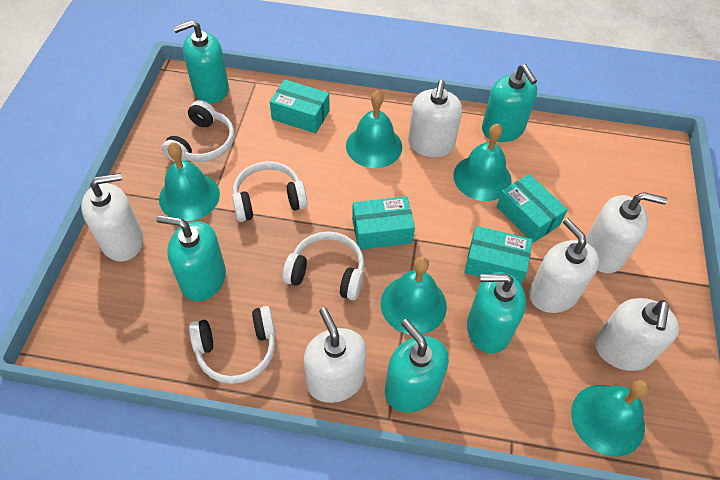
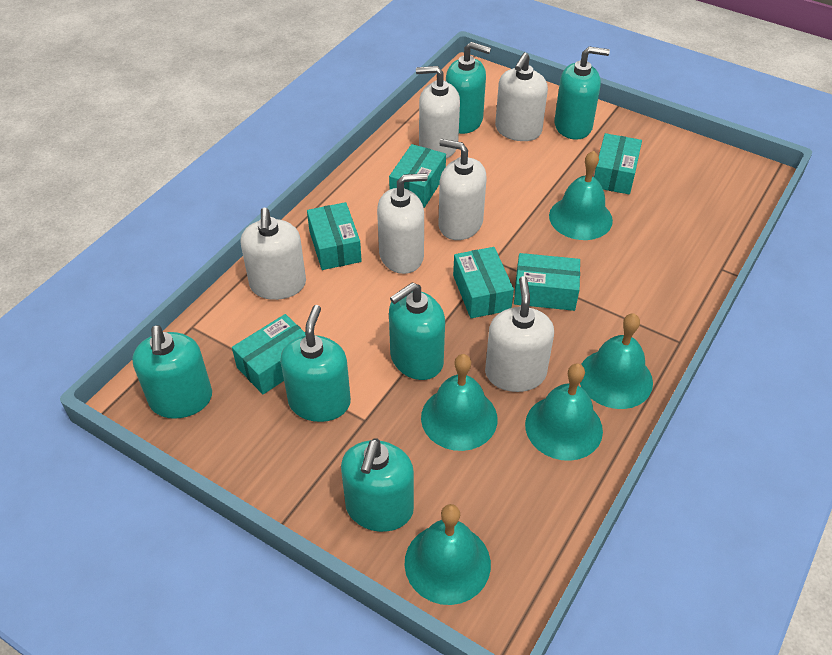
turquoise box: [270,79,330,133] [352,196,415,250] [464,226,532,285] [497,174,568,243] = 4 -> [232,314,306,394] [307,202,362,270] [389,144,446,208] [453,247,514,318] [514,253,580,311] [594,133,642,195] = 6
turquoise soap dispenser: [156,215,226,301] [173,20,229,103] [385,319,449,413] [467,272,526,354] [482,64,537,142] = 5 -> [132,325,212,419] [280,305,351,422] [341,438,414,532] [389,282,445,380] [446,42,491,134] [554,46,610,140] = 6
white headphones: [162,100,235,162] [189,306,275,384] [232,161,307,222] [282,231,364,300] = 4 -> none = 0

